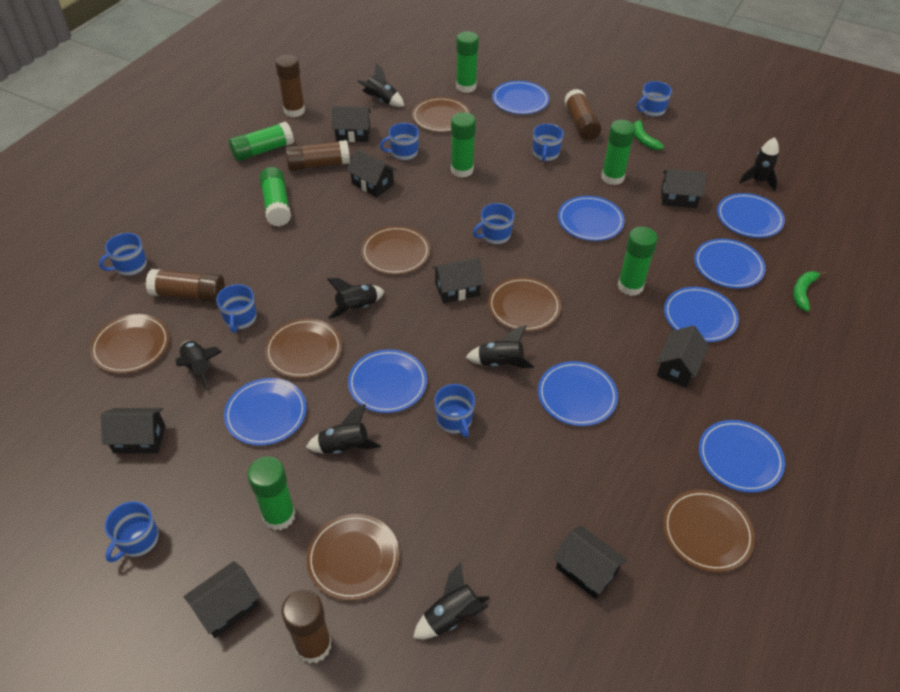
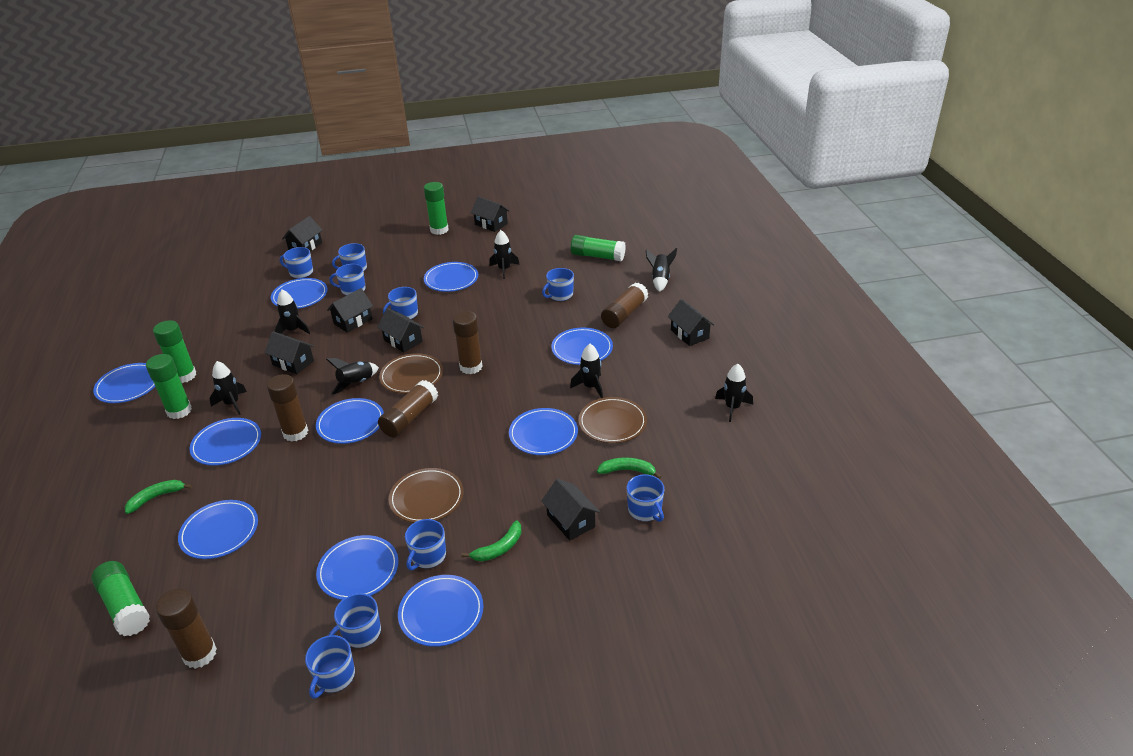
black house: [101,408,165,453] [183,561,260,638] [332,106,371,142] [346,149,397,197] [432,258,484,303] [553,526,627,599] [656,325,709,388] [661,169,707,208] = 8 -> [264,331,314,374] [282,216,323,251] [327,288,373,333] [377,308,424,353] [471,196,509,232] [541,479,600,541] [668,299,714,346] = 7
blue mug: [99,233,147,276] [105,501,159,562] [216,284,257,333] [380,123,419,160] [435,384,475,438] [473,203,514,244] [533,124,563,162] [637,81,672,117] = 8 -> [280,247,313,278] [305,635,355,699] [328,593,381,648] [329,264,366,295] [332,243,367,271] [383,287,418,319] [405,519,446,570] [542,268,574,301] [627,475,664,522] = 9
blue plate: [224,378,307,446] [348,349,427,413] [492,81,549,114] [538,361,618,426] [558,196,625,241] [664,287,739,342] [694,239,766,288] [699,420,785,493] [717,193,785,238] = 9 -> [93,363,155,403] [178,500,258,559] [190,418,261,466] [271,278,328,309] [316,398,384,444] [316,535,399,600] [398,575,483,647] [424,262,478,292] [509,408,578,455] [551,328,613,365] = 10
brown plate: [90,314,169,374] [265,318,342,378] [306,514,399,601] [361,226,430,275] [412,97,471,132] [488,277,561,332] [663,490,755,572] = 7 -> [379,353,443,394] [389,468,464,523] [578,397,647,443] = 3
green banana: [634,117,664,150] [793,271,826,312] = 2 -> [125,480,192,514] [461,521,521,561] [597,457,662,479] = 3
green glue stick: [229,122,294,161] [247,456,296,530] [259,167,291,226] [451,112,476,178] [456,31,479,93] [601,120,635,185] [618,227,658,296] = 7 -> [91,561,150,636] [146,354,192,419] [153,320,196,383] [424,182,449,235] [571,235,626,262] = 5

